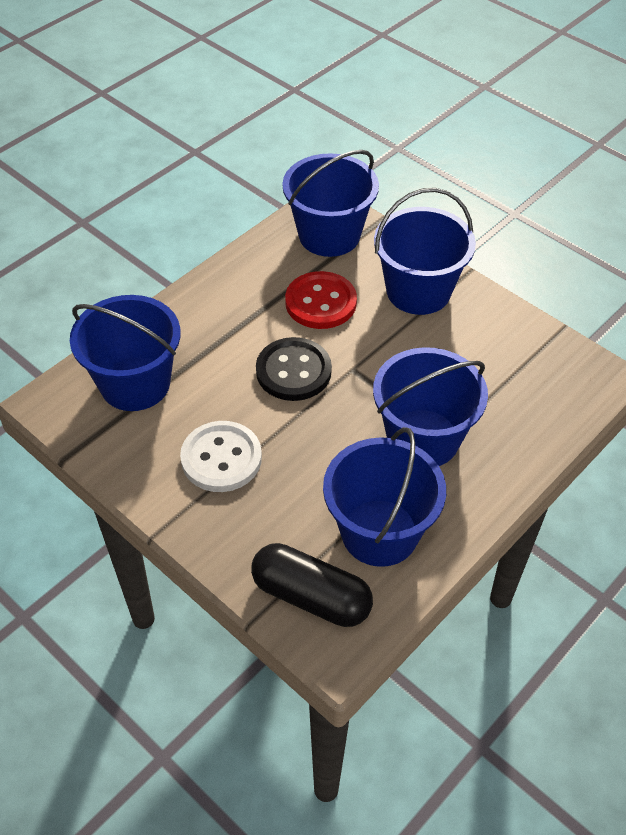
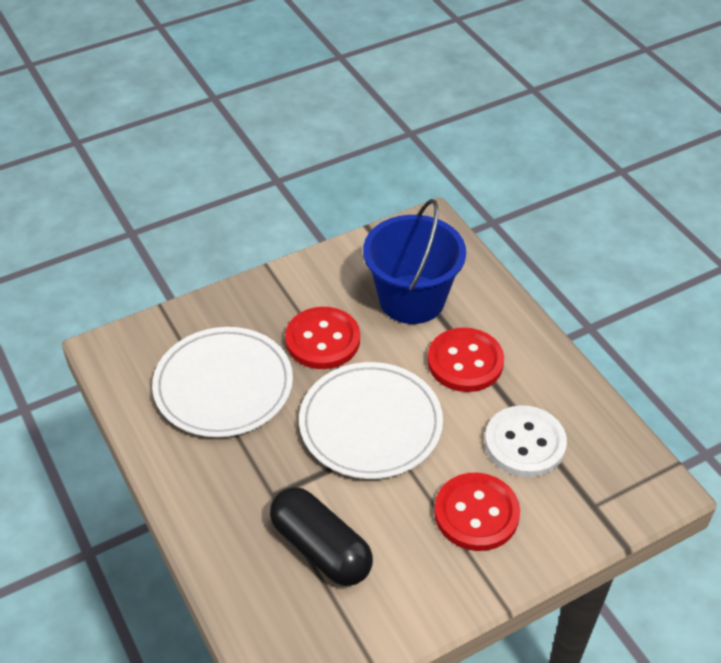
black button: [256,337,332,401] = 1 -> none = 0
blue bucket: [70,295,181,411] [282,150,379,257] [323,427,446,567] [373,347,488,466] [374,188,476,315] = 5 -> [363,199,466,324] = 1
red button: [285,271,357,329] = 1 -> [285,307,360,369] [427,327,504,392] [434,473,520,551] = 3
white plate: none = 0 -> [152,327,293,437] [299,362,443,479] = 2

